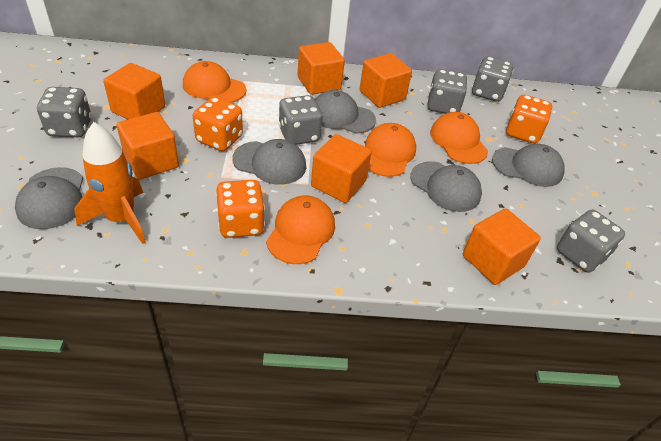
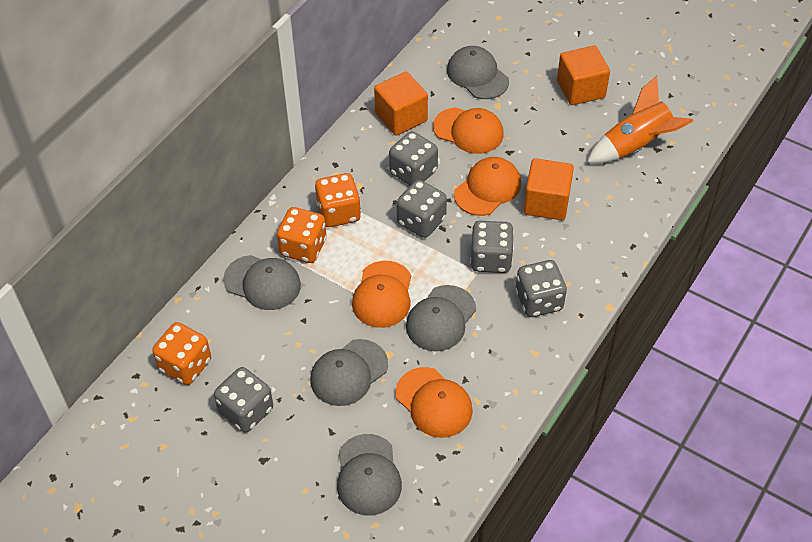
orange cube: [103,63,165,119] [117,112,179,179] [298,42,345,95] [311,134,372,203] [360,53,412,108] [463,208,541,285] = 6 -> [374,72,428,136] [524,158,574,220] [557,46,610,105] = 3

